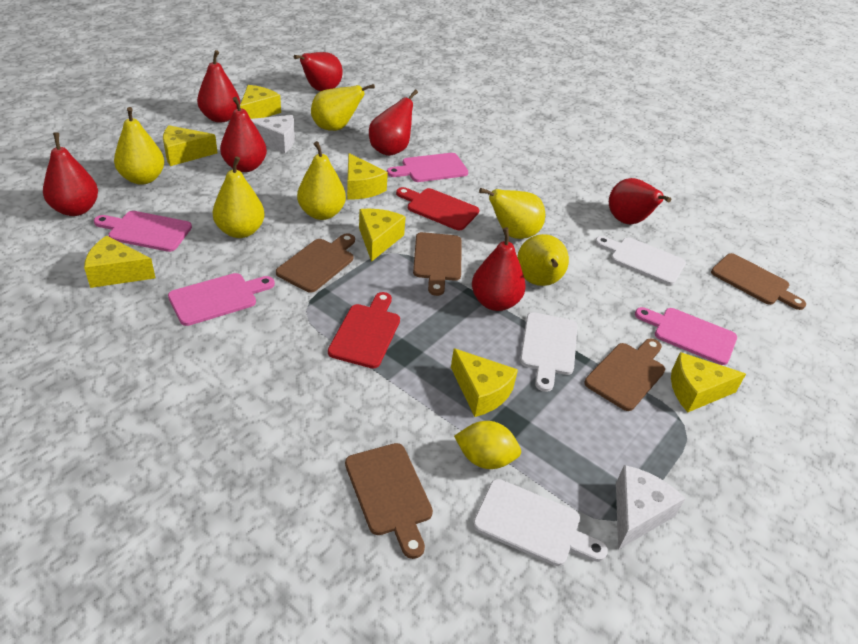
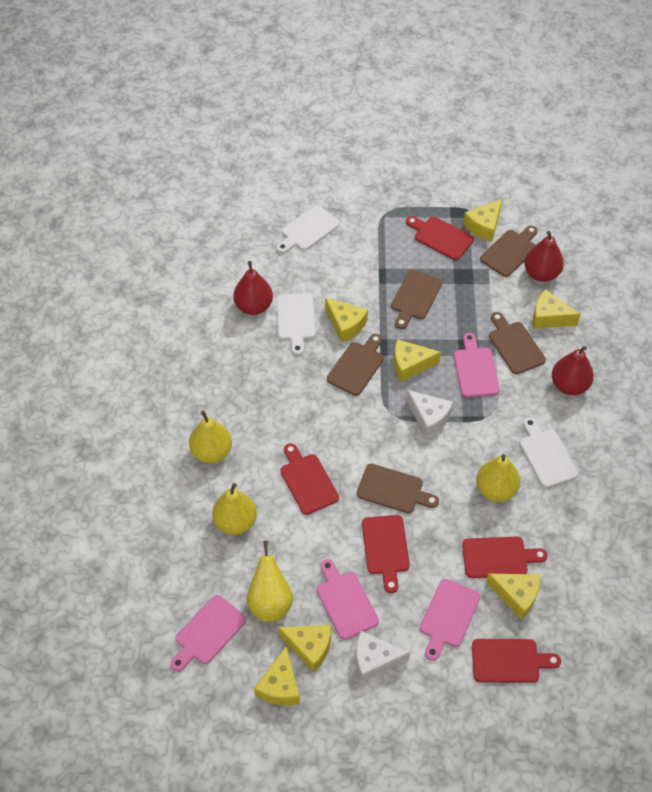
red cutting board: [328,292,400,369] [396,187,479,230] = 2 -> [280,443,339,515] [362,515,410,593] [406,216,474,260] [462,537,547,578] [472,639,561,683] = 5
red pear: [43,133,98,216] [197,50,240,123] [220,97,267,172] [294,52,342,91] [369,89,418,156] [472,227,526,311] [609,178,671,224] = 7 -> [233,261,273,315] [524,231,564,282] [552,346,594,395] = 3
yellow lemon: [454,421,521,469] = 1 -> none = 0
yellow pear: [114,107,164,185] [213,156,265,238] [297,141,346,220] [311,84,375,131] [479,188,545,239] [517,234,569,286] = 6 -> [189,411,232,463] [212,483,257,535] [247,541,293,622] [476,454,520,502] = 4

